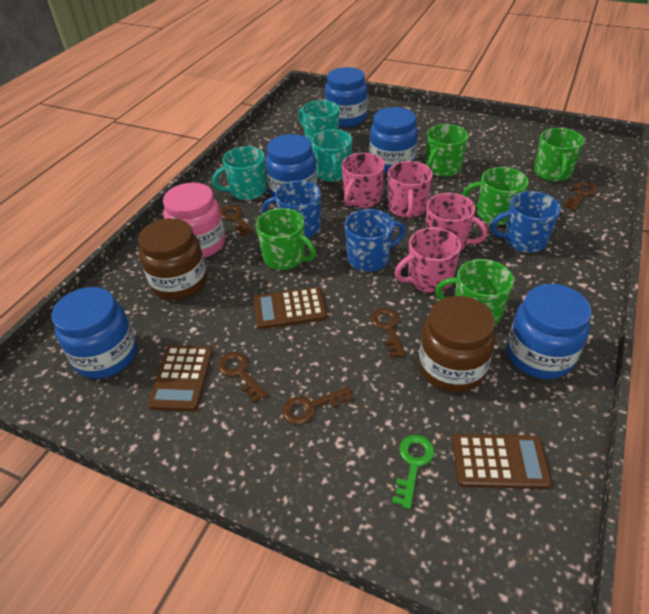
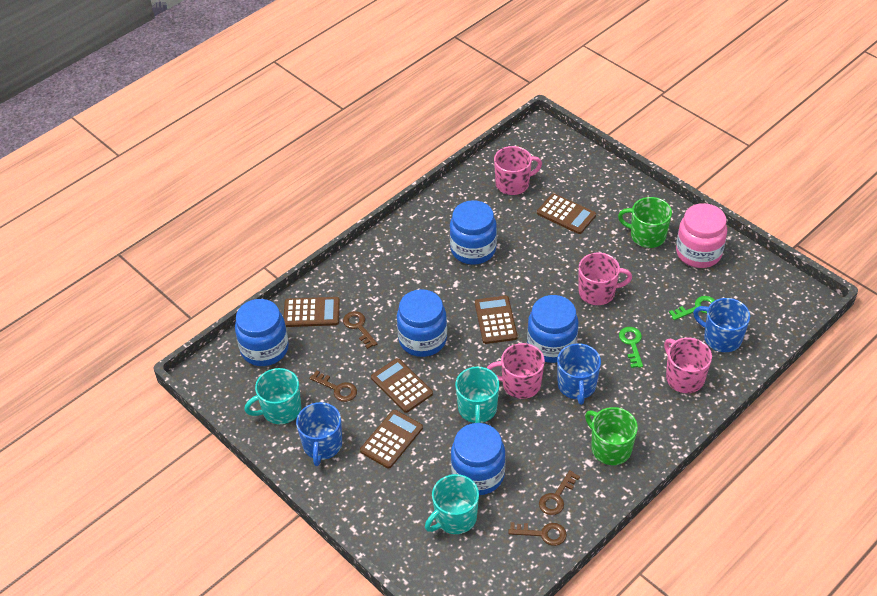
brown calculator: [147,345,213,411] [254,287,327,329] [452,434,552,489] = 3 -> [284,297,340,327] [360,410,423,469] [371,358,433,413] [475,296,518,344] [537,193,596,234] = 5
brown jar: [138,218,207,300] [419,296,496,392] = 2 -> none = 0
brown key: [218,352,268,403] [220,205,254,236] [282,386,354,425] [371,308,406,358] [564,182,598,211] = 5 -> [310,370,357,402] [343,311,377,349] [508,522,567,546] [539,470,580,515] = 4
green key: [392,435,435,509] = 1 -> [619,327,643,368] [669,296,715,320] = 2
green mug: [256,208,316,270] [426,124,468,177] [435,259,514,325] [462,167,529,225] [534,128,585,182] = 5 -> [585,407,638,465] [618,197,672,248] = 2

